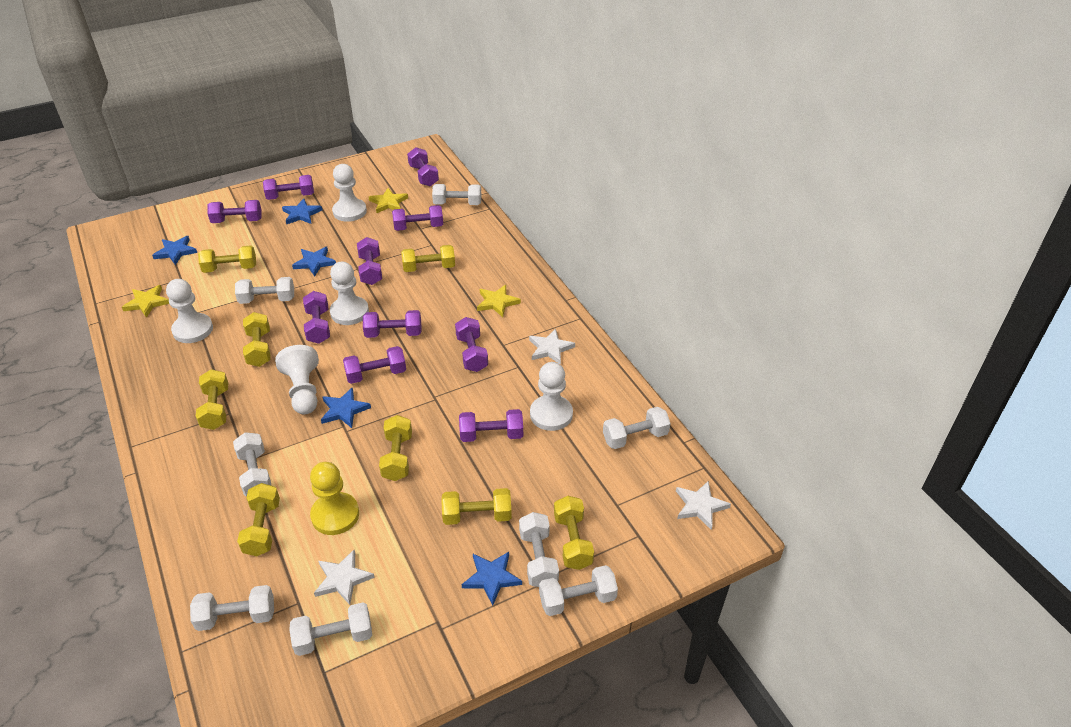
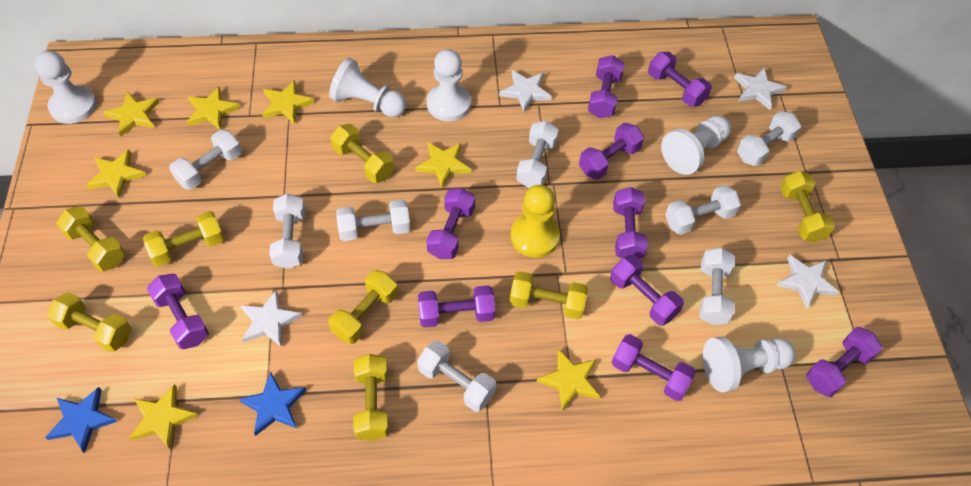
blue star: [152,236,197,265] [282,198,322,225] [292,247,336,276] [321,388,371,428] [462,552,522,605] = 5 -> [45,387,118,453] [239,372,306,436] = 2
white star: [314,550,375,605] [529,328,575,365] [676,481,731,530] = 3 -> [240,290,302,347] [499,70,552,112] [734,68,787,110] [776,255,839,309] = 4
yellow star: [122,285,169,318] [369,188,408,213] [477,285,521,317] = 3 -> [86,150,146,198] [103,91,160,136] [129,384,198,449] [187,86,240,130] [262,80,315,124] [415,142,471,188] [537,349,600,411] = 7

